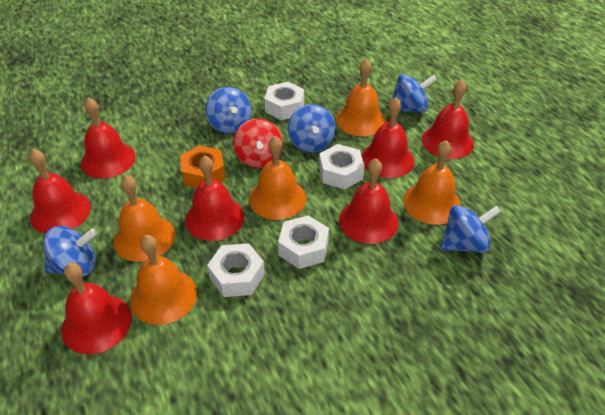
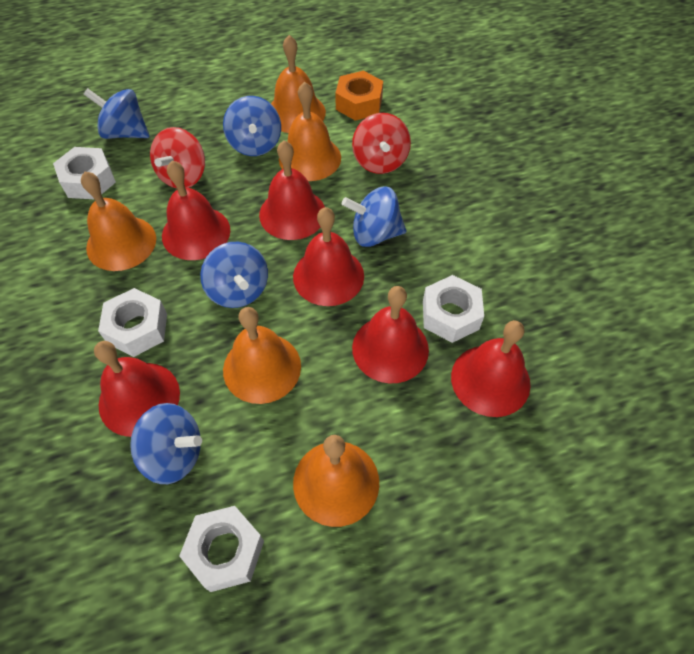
red bell: [30,149,91,234] [61,263,132,354] [81,97,136,179] [185,155,244,241] [339,158,398,244] [361,97,415,178] [421,80,474,159] = 7 -> [94,341,180,437] [162,161,230,260] [259,140,325,240] [293,207,364,306] [352,286,429,383] [451,320,531,417] = 6
red spinning top: [233,119,283,168] = 1 -> [150,127,205,188] [352,113,411,174] = 2

